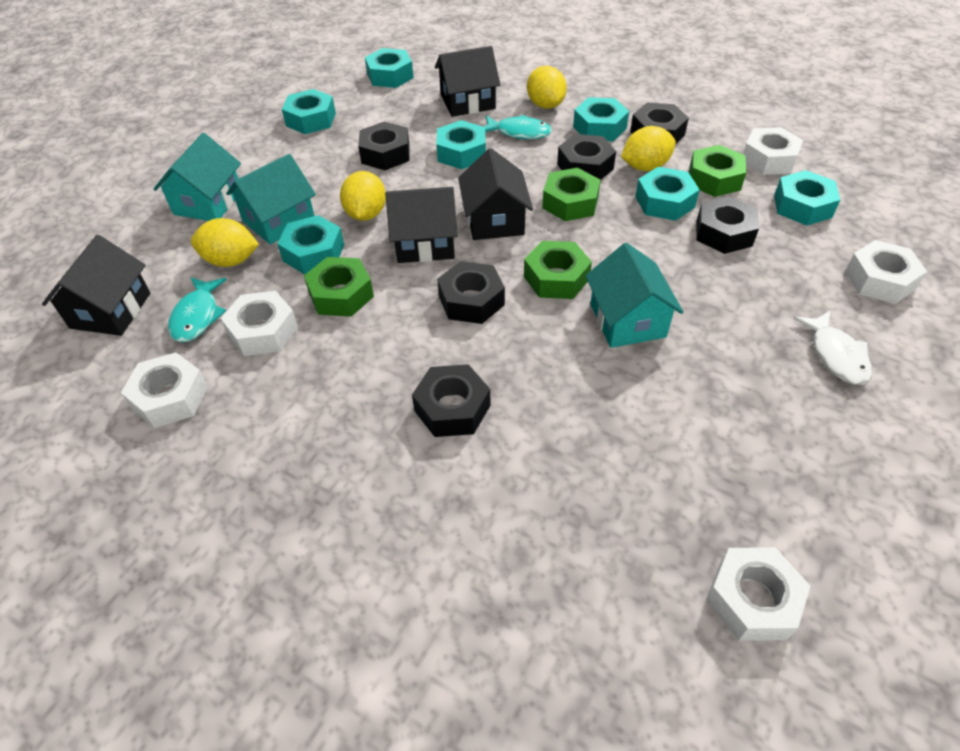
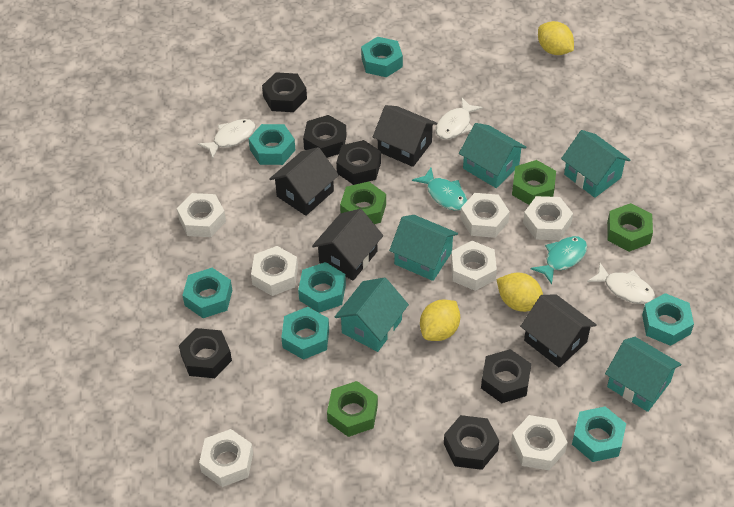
turquoise house: [154,133,241,221] [226,154,316,245] [585,243,683,348] = 3 -> [335,277,409,352] [389,215,458,281] [459,123,527,188] [561,130,631,198] [605,337,682,412] = 5
white fish: [794,310,872,385] = 1 -> [198,119,256,159] [436,98,483,140] [587,263,655,304] = 3
white nut: [121,352,208,428] [221,291,298,356] [706,547,811,641] [743,127,803,175] [845,240,927,304] = 5 -> [177,193,226,237] [199,429,253,487] [251,246,298,296] [451,241,497,291] [460,193,510,238] [511,415,568,470] [523,196,573,240] = 7
yellow lemon: [191,218,259,267] [340,171,386,221] [527,66,567,109] [621,126,676,171] = 4 -> [420,300,460,341] [496,273,543,312] [538,21,574,55] = 3

